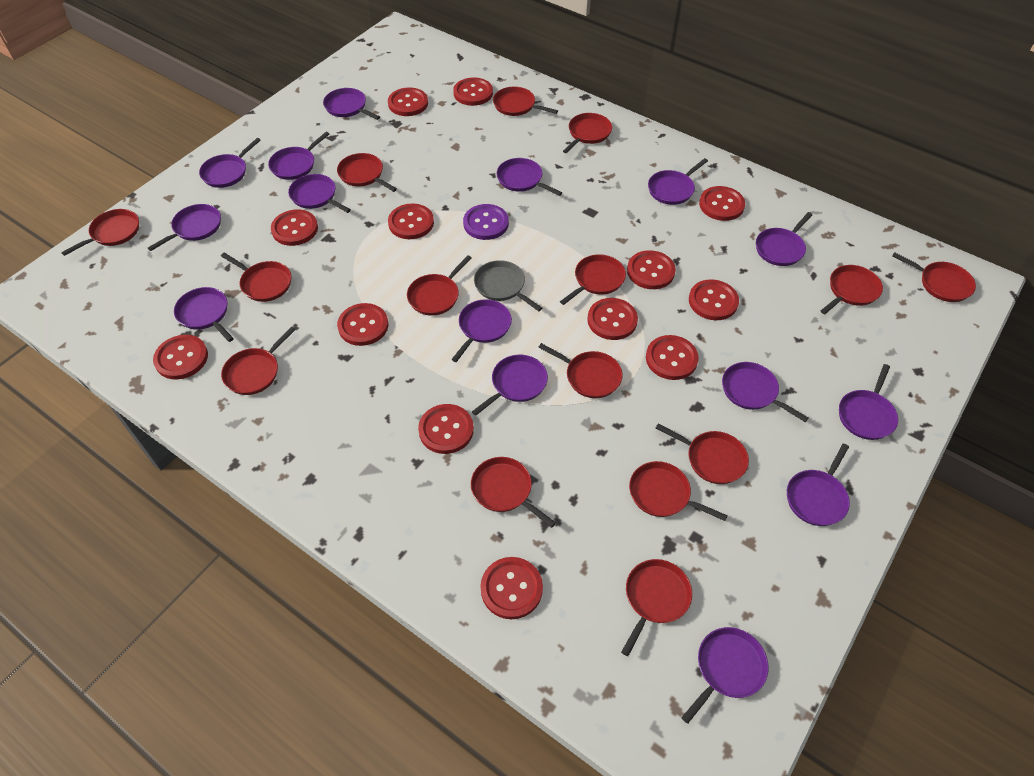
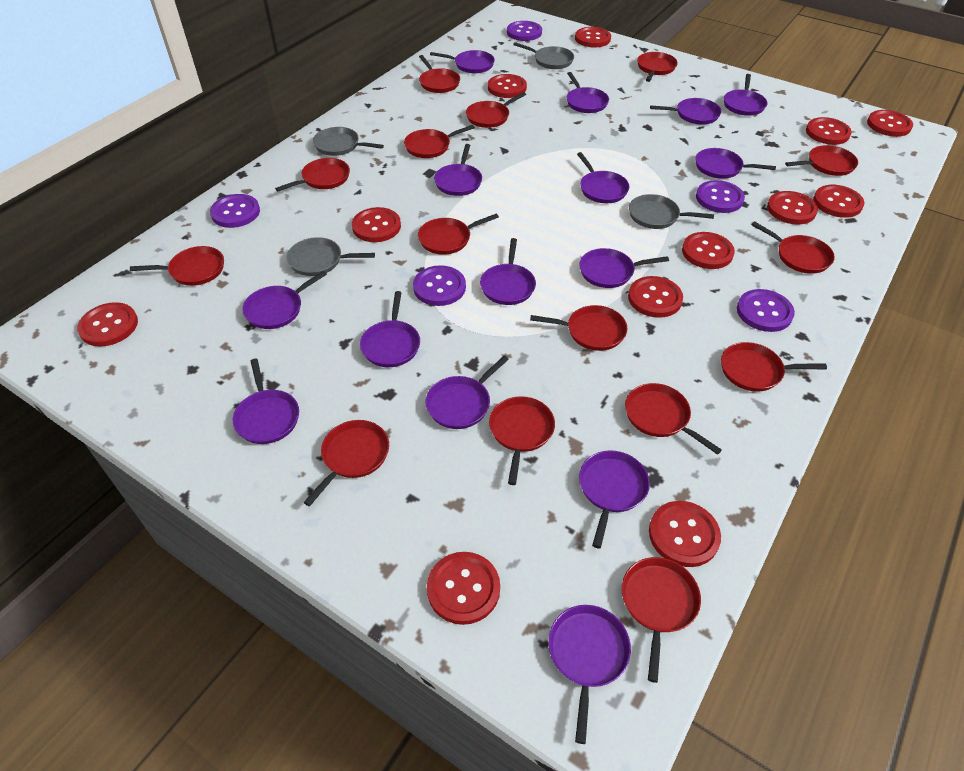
grey pan: [474,260,542,312] = 1 -> [287,237,375,276] [313,127,384,156] [513,42,574,69] [629,194,714,229] = 4
purple button: [463,204,509,240] = 1 -> [210,194,260,228] [413,265,466,306] [507,21,542,41] [696,180,745,213] [737,289,795,332] = 5
red button: [153,335,208,380] [271,209,318,246] [337,303,388,346] [388,87,428,116] [388,203,434,239] [418,404,474,454] [453,77,493,106] [481,557,543,619] [587,298,638,340] [627,250,676,289] [646,335,698,380] [689,279,739,320] [699,186,745,221] = 13 -> [77,302,138,347] [352,207,401,242] [427,552,500,625] [488,74,527,98] [575,27,611,47] [628,276,683,318] [649,501,721,567] [682,232,735,269] [767,191,818,225] [806,117,852,145] [813,185,864,218] [867,110,913,137] = 12

